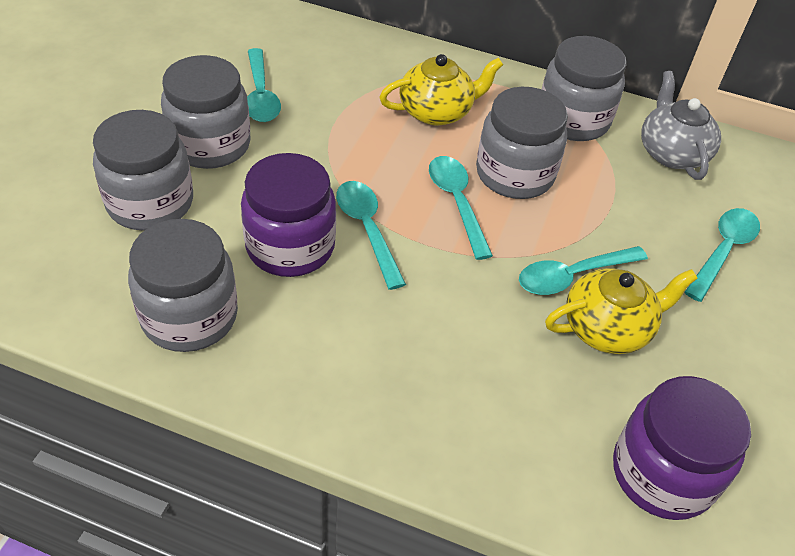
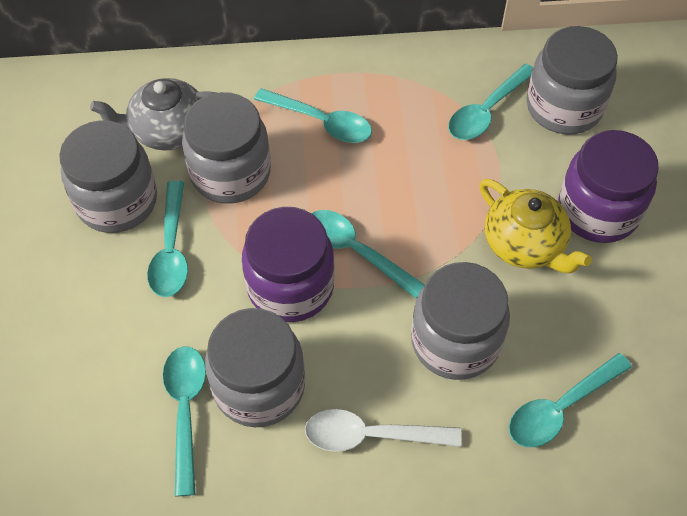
turquoise spoon: [247,48,281,122] [336,181,406,290] [429,156,493,260] [519,246,648,295] [684,208,760,302] = 5 -> [147,181,188,297] [163,346,206,496] [254,88,372,143] [311,210,425,298] [448,64,534,140] [509,353,632,447] = 6
white spoon: none = 0 -> [305,409,461,452] = 1
yellow teapot: [379,54,503,126] [545,268,698,354] = 2 -> [479,179,592,273] = 1

